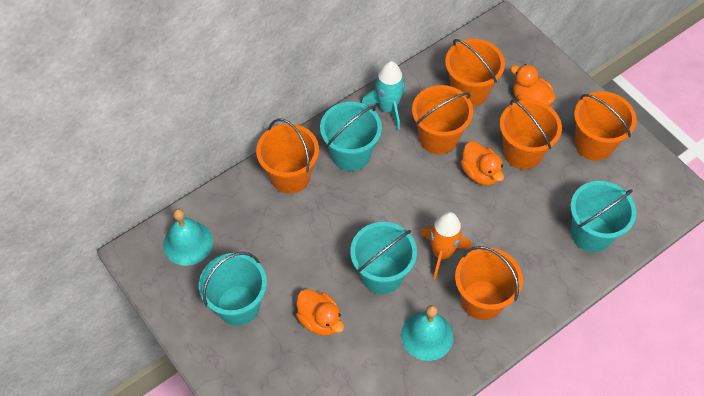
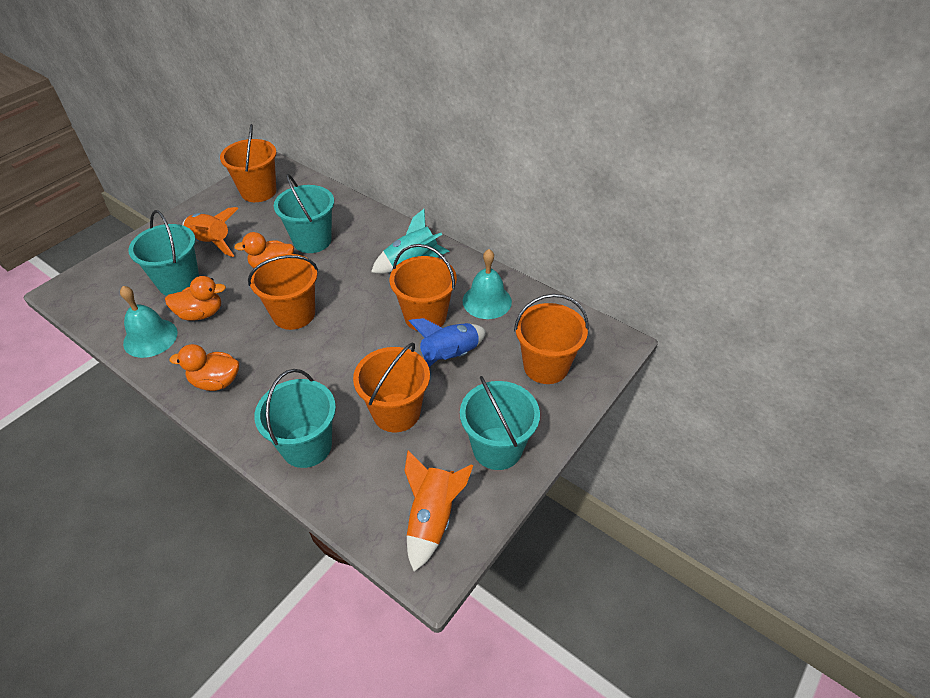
blue rocket: none = 0 -> [409,318,486,367] = 1
orange bucket: [256,118,319,194] [412,85,473,154] [445,39,505,107] [455,246,523,320] [500,99,562,169] [574,91,637,161] = 6 -> [220,124,277,202] [248,254,318,330] [353,343,430,432] [390,244,457,331] [514,294,589,384] = 5
orange rocket: [421,212,472,280] = 1 -> [182,207,238,257] [404,450,473,572] = 2

